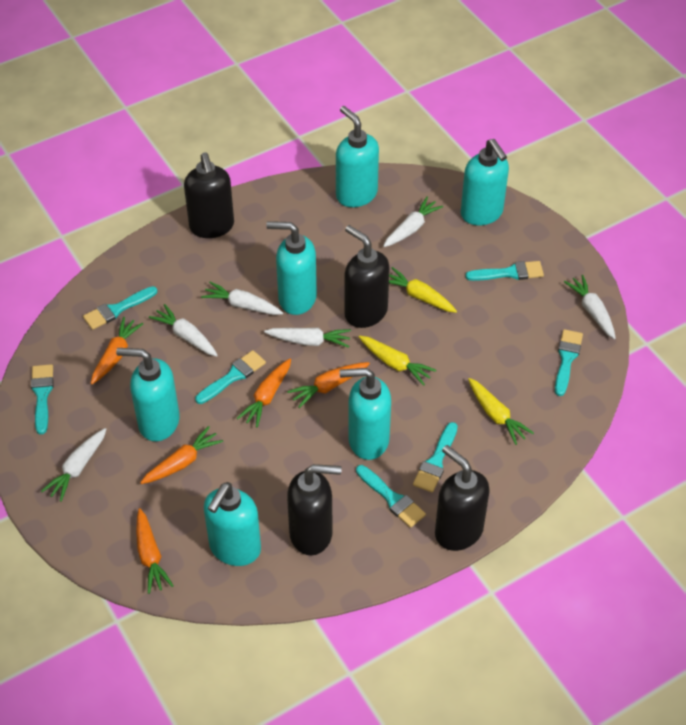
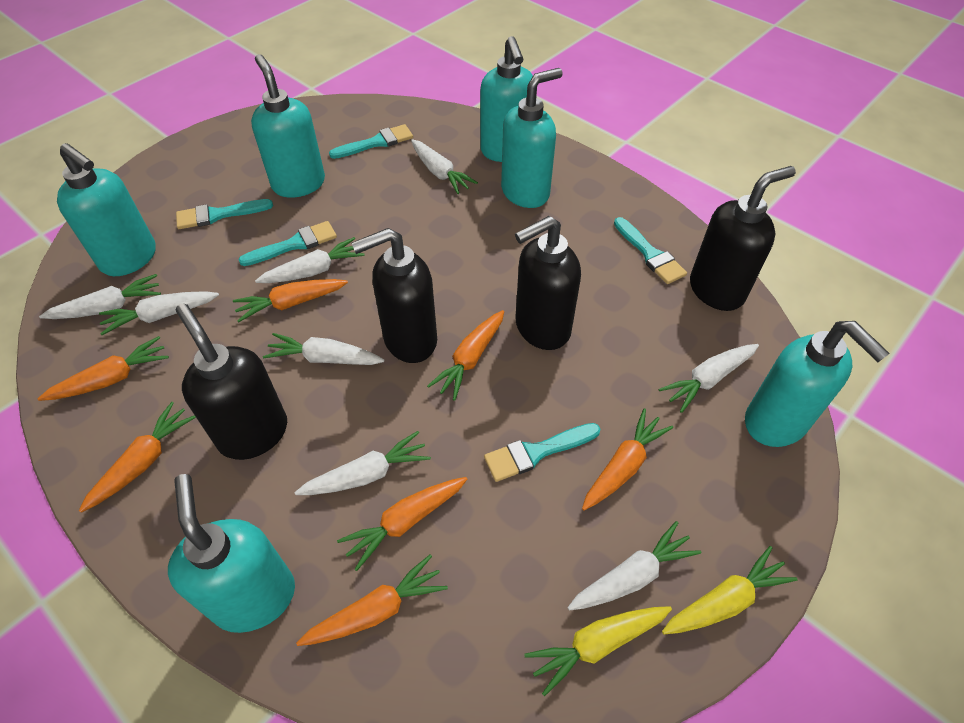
orange carrot: [91,317,143,384] [136,508,174,594] [140,426,223,484] [237,359,291,427] [287,362,370,408] = 5 -> [38,336,169,401] [79,402,196,513] [233,279,348,322] [296,554,448,646] [337,477,467,571] [427,310,504,400] [582,408,673,510] = 7
turquoise brush: [31,364,54,434] [83,286,157,330] [195,350,266,404] [356,465,426,528] [413,422,458,492] [465,261,544,281] [555,329,583,396] = 7 -> [176,199,273,229] [238,221,337,266] [329,124,413,159] [484,423,600,482] [614,217,687,284] = 5
white carrot: [41,428,106,502] [149,304,218,357] [201,282,283,315] [264,328,351,348] [383,197,443,247] [564,275,616,339] = 6 -> [39,274,161,319] [99,291,219,335] [255,237,365,283] [263,333,384,365] [295,431,431,495] [411,139,478,194] [567,521,701,611] [659,344,759,413] = 8
yellow carrot: [359,336,436,386] [389,267,457,313] [468,378,534,445] = 3 -> [524,606,672,697] [662,546,798,634] = 2

